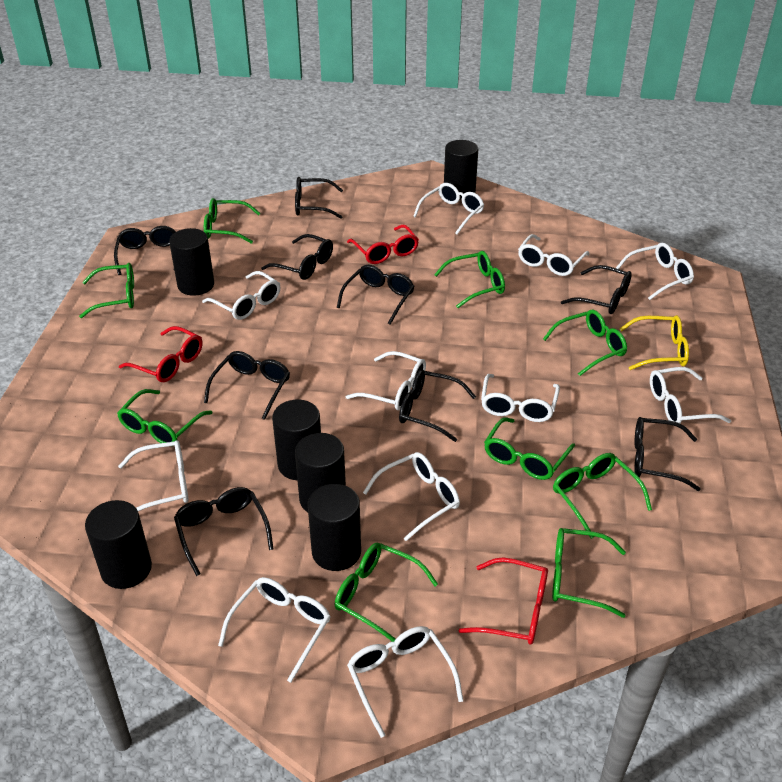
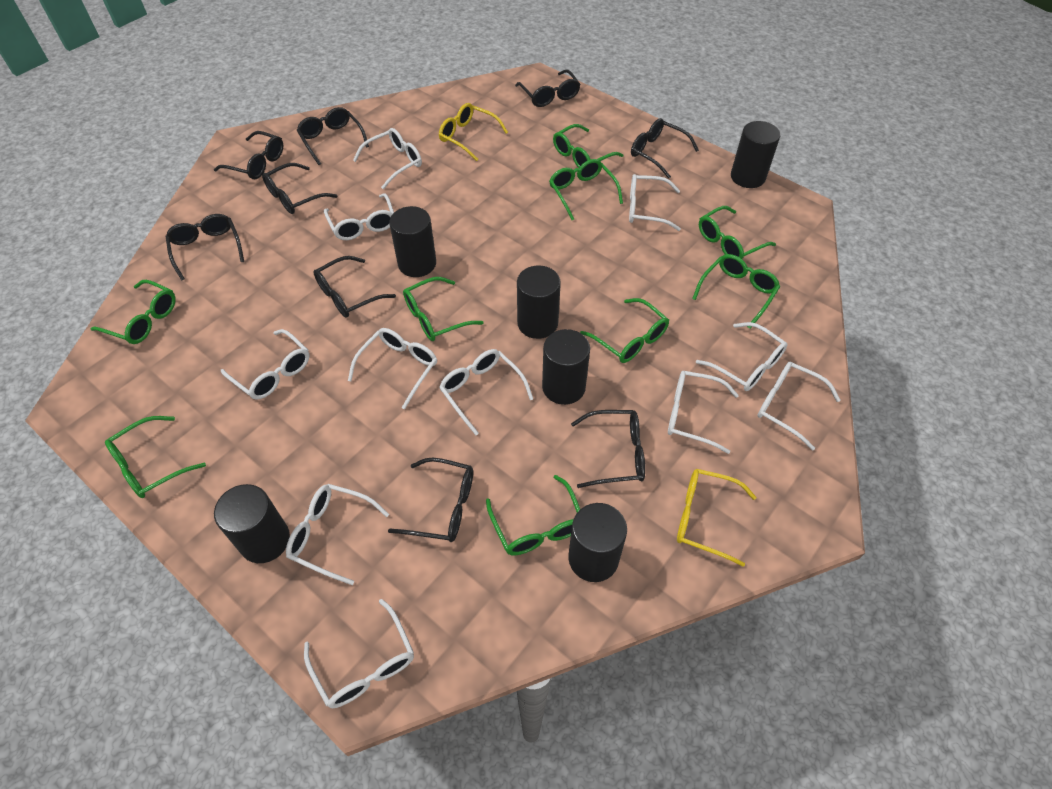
red glasses: [119,326,202,382] [347,225,419,264] [458,558,548,645] = 3 -> none = 0
yellow glasses: [620,315,689,370] = 1 -> [439,103,508,161] [677,469,757,567] = 2

